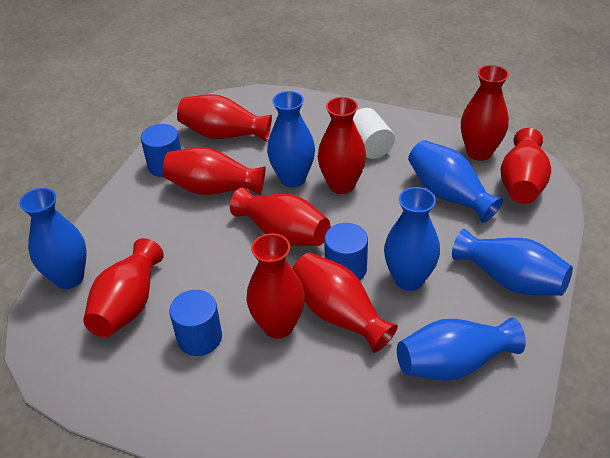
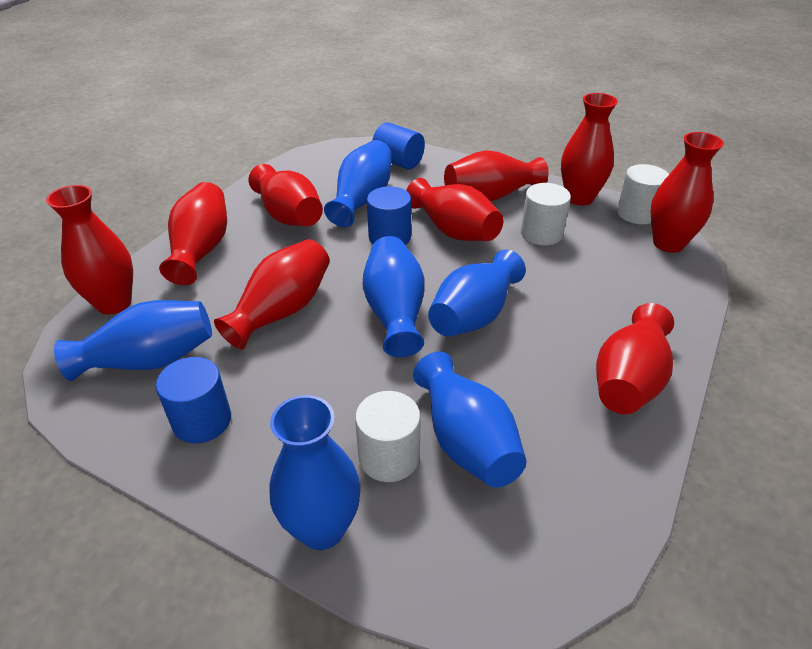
white cylinder: [353,108,395,159] = 1 -> [355,391,421,482] [521,183,571,245] [617,164,669,224] = 3

